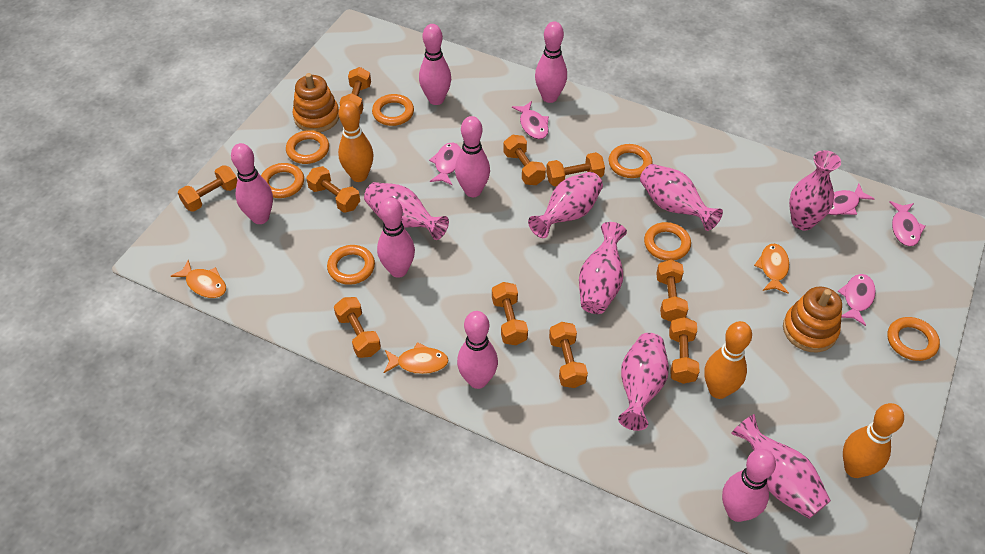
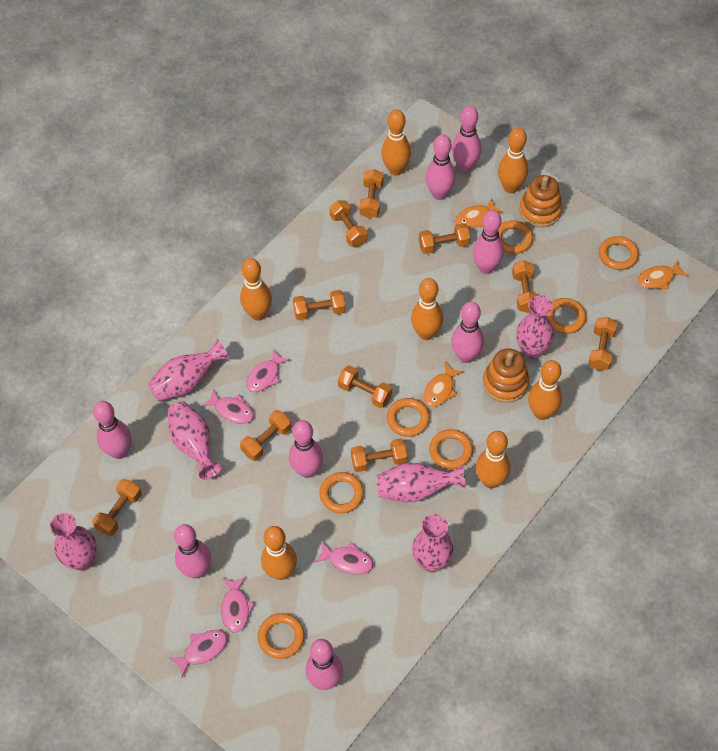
orange bowling pin: [338,101,373,182] [704,321,752,399] [843,403,904,478] = 3 -> [240,258,272,321] [261,526,297,580] [381,110,411,176] [411,278,443,340] [476,431,510,488] [498,128,528,193] [528,360,562,420] = 7
pink bowling pin: [231,143,273,224] [377,197,415,278] [419,24,451,105] [455,116,490,197] [457,311,498,389] [535,21,567,103] [722,449,776,522] = 7 -> [93,401,132,459] [174,524,211,578] [289,420,323,478] [306,639,343,690] [426,134,456,200] [451,302,484,363] [452,106,482,172] [473,210,504,274] = 8
pink vase: [364,182,449,240] [528,172,603,238] [579,222,627,314] [618,333,669,431] [640,164,723,231] [731,414,831,519] [789,150,841,231] = 7 -> [50,513,97,571] [148,339,230,401] [167,401,222,480] [376,463,466,502] [412,514,454,572] [516,296,554,359] = 6

